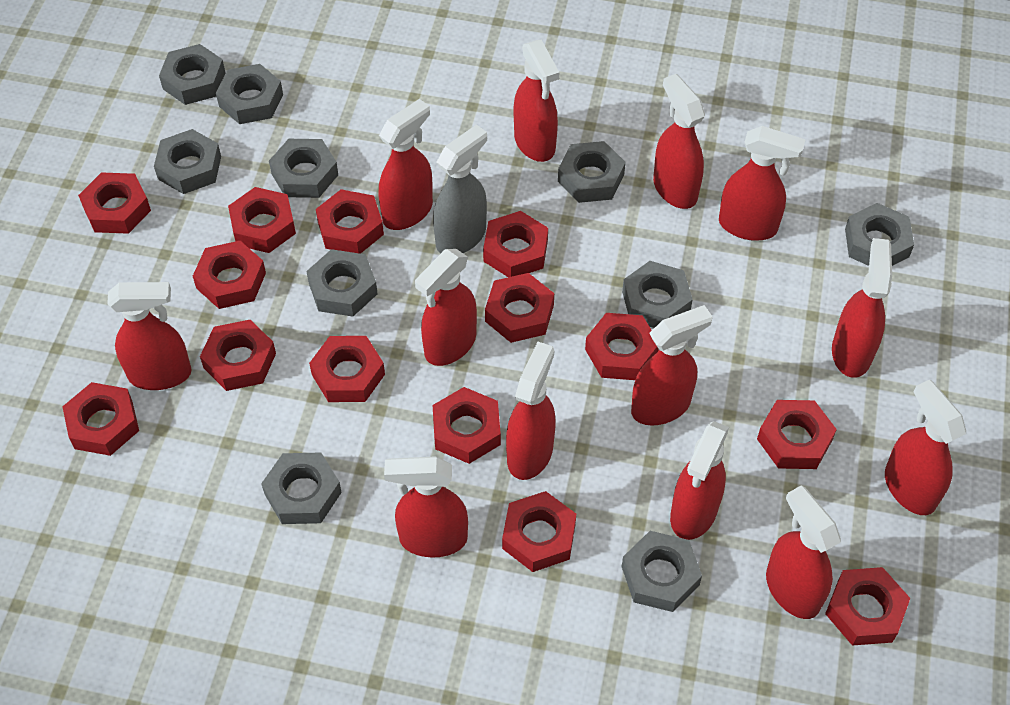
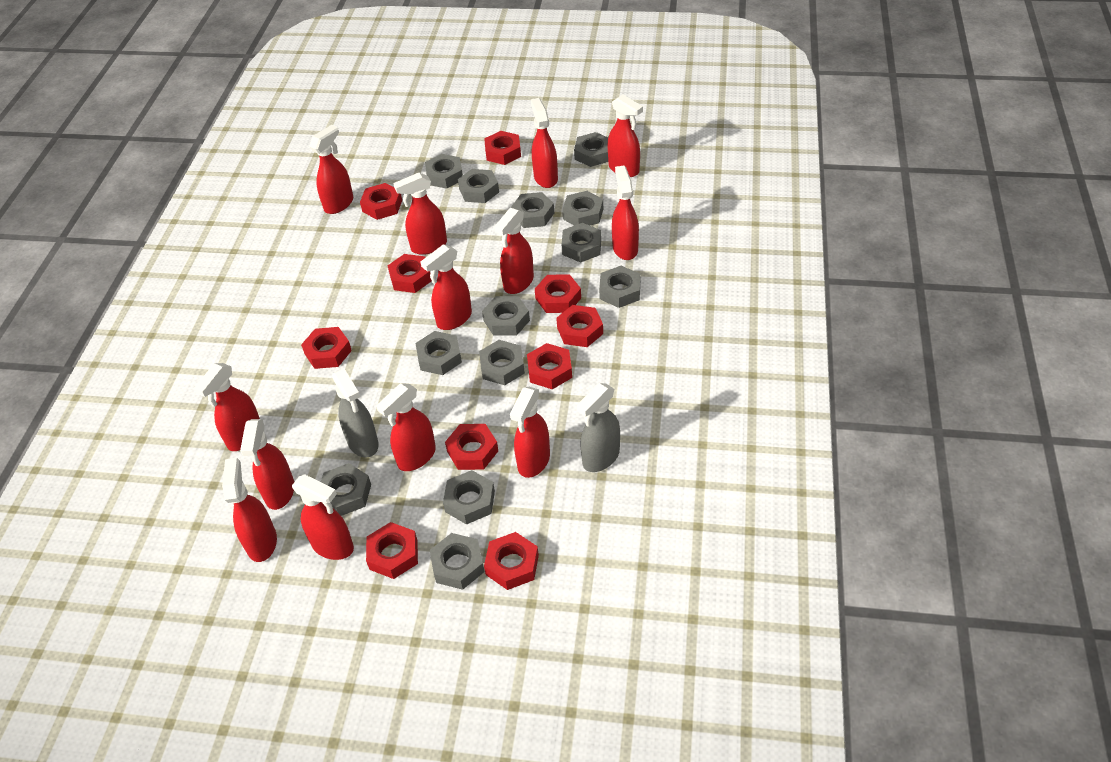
grey nut: [154,129,221,194] [159,44,225,105] [216,64,283,124] [261,452,342,524] [269,139,338,198] [306,249,378,317] [558,141,626,203] [622,261,693,328] [622,531,702,612] [845,203,914,266] = 10 -> [321,463,371,516] [415,331,462,375] [425,154,463,189] [430,533,485,590] [443,470,495,525] [458,169,499,203] [479,340,525,385] [482,296,530,336] [511,192,554,228] [562,191,603,226] [562,223,601,262] [574,132,608,167] [599,266,640,308] = 13
grey spray bottle: [433,124,487,253] = 1 -> [332,369,379,458] [577,383,620,472] = 2
red nut: [62,382,139,456] [78,172,151,234] [193,241,266,309] [200,320,276,391] [228,187,296,253] [309,336,385,402] [316,189,384,254] [433,387,501,464] [483,211,548,277] [485,273,554,343] [502,491,576,572] [585,313,659,380] [757,400,837,469] [825,567,910,646] = 14 -> [301,327,352,369] [360,183,402,220] [366,522,418,579] [388,254,432,293] [445,424,498,470] [484,131,521,165] [484,532,539,590] [527,343,572,389] [535,274,581,313] [556,305,603,347] = 10

